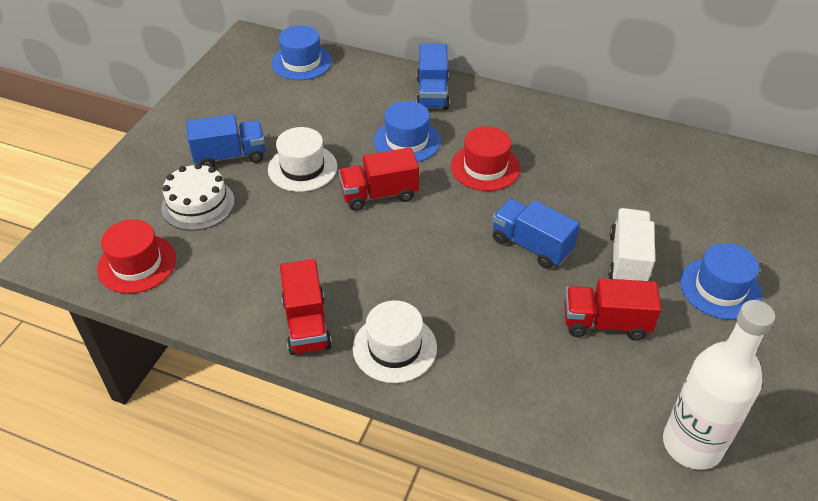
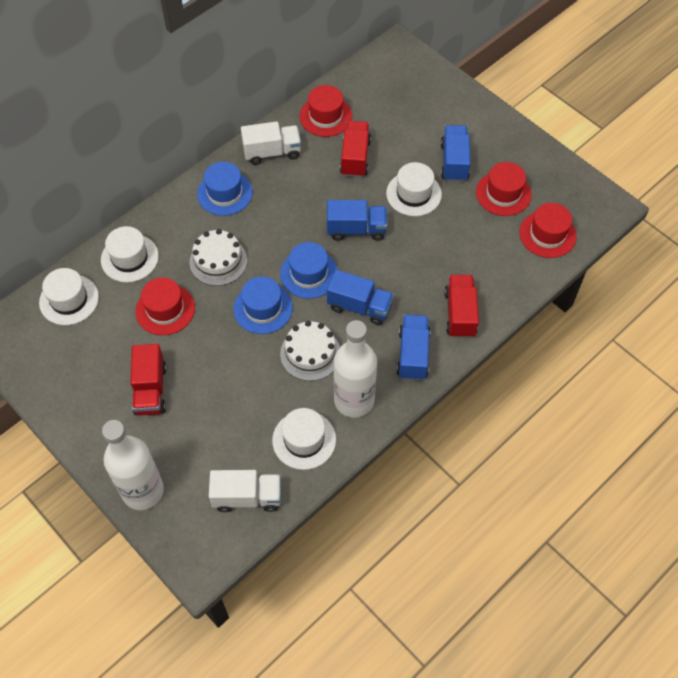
blue truck: [186,114,265,167] [416,43,450,110] [492,199,580,269] = 3 -> [327,200,387,241] [327,270,394,325] [397,314,430,381] [440,125,471,182] = 4
red hat: [97,219,176,294] [451,126,520,191] = 2 -> [135,278,195,335] [300,85,352,137] [476,162,532,216] [520,203,577,258] = 4
white bottle: [663,300,775,470] = 1 -> [102,420,164,510] [333,320,377,418] = 2
white cake: [161,163,235,231] = 1 -> [190,229,247,286] [280,321,340,381] = 2
white hat: [268,127,337,192] [353,300,437,383] = 2 -> [39,268,99,325] [101,226,159,282] [272,408,336,470] [386,162,442,216] = 4
white truck: [608,208,655,281] = 1 -> [209,470,281,512] [241,121,301,165] = 2

